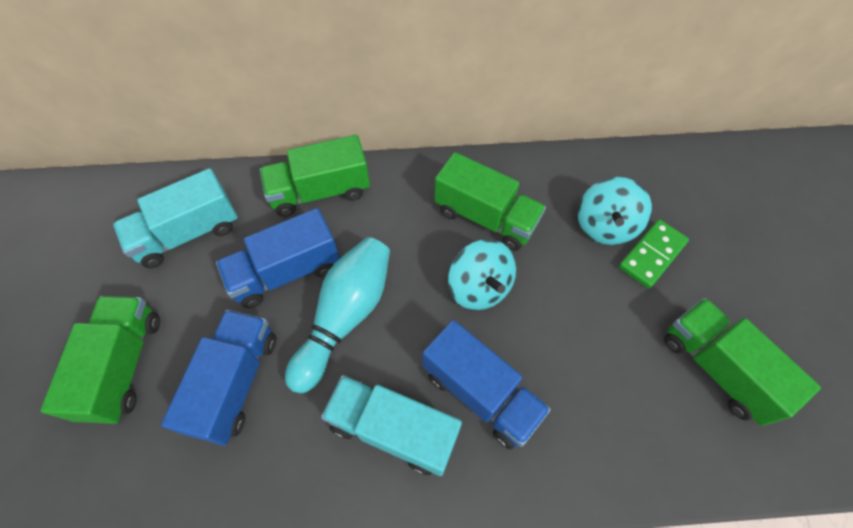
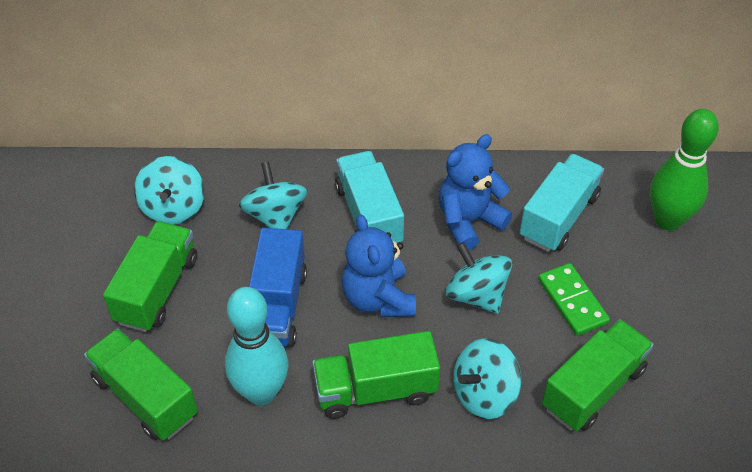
blue teddy bear: none = 0 -> [341,215,416,317] [439,134,512,250] = 2
blue truck: [161,310,276,446] [216,208,340,308] [422,320,551,450] = 3 -> [249,228,307,348] = 1
green bowling pin: none = 0 -> [650,109,719,231] = 1
turquoise spinning top: [448,239,516,310] [578,177,652,245] = 2 -> [134,156,204,225] [239,162,307,229] [446,242,512,314] [453,338,521,419] = 4

